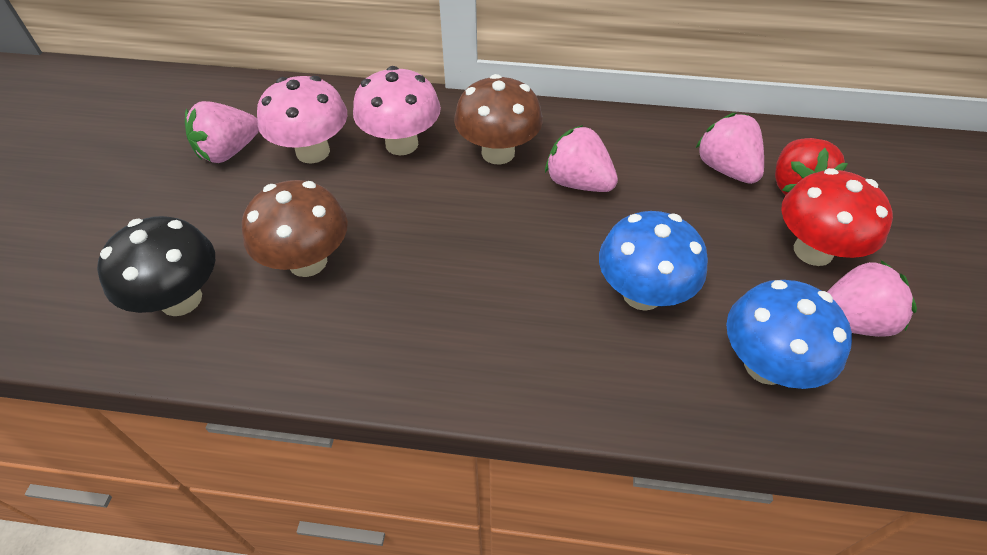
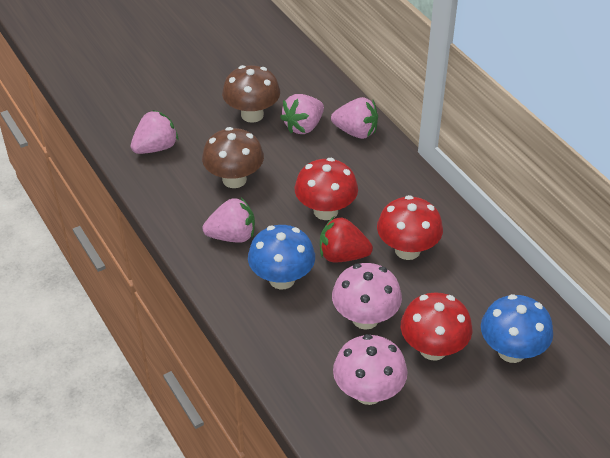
black mushroom: [97,216,215,316] = 1 -> none = 0
red mushroom: [781,168,893,266] = 1 -> [295,158,358,220] [377,195,443,260] [401,292,472,361] = 3

